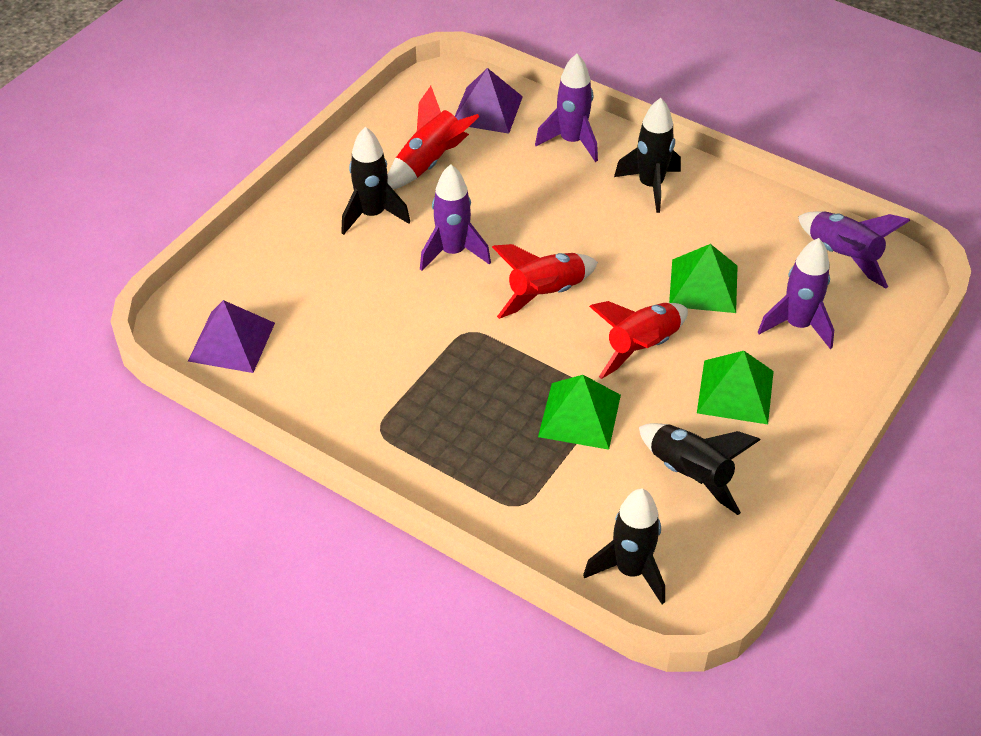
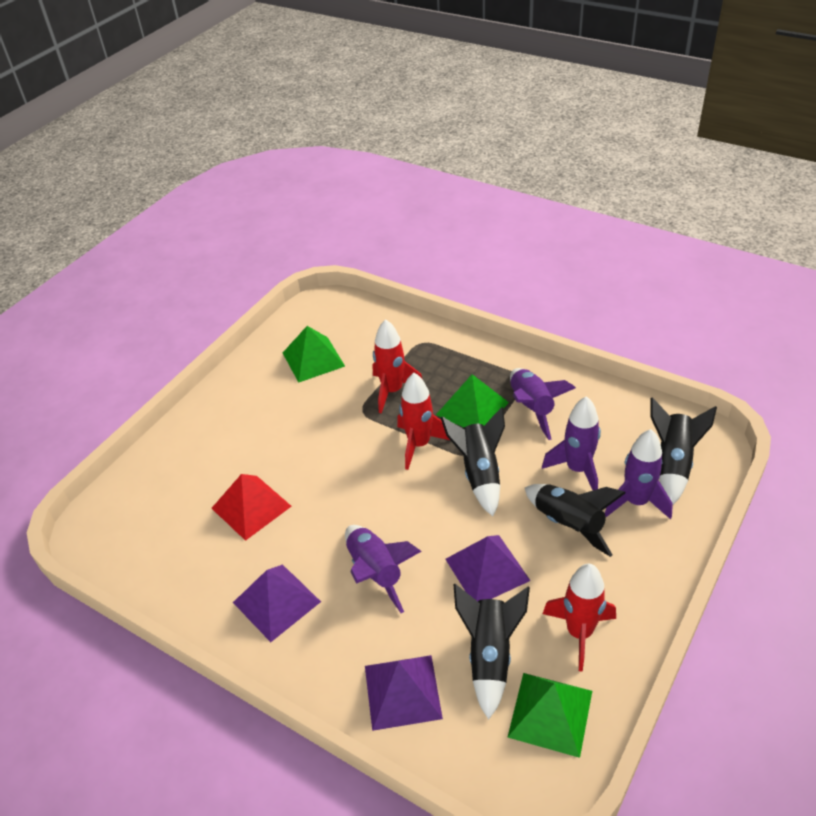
purple pyramid: [188,300,275,373] [455,68,523,134] = 2 -> [233,564,321,642] [365,655,443,731] [446,535,531,601] = 3
red pyramid: none = 0 -> [211,474,292,541] = 1

